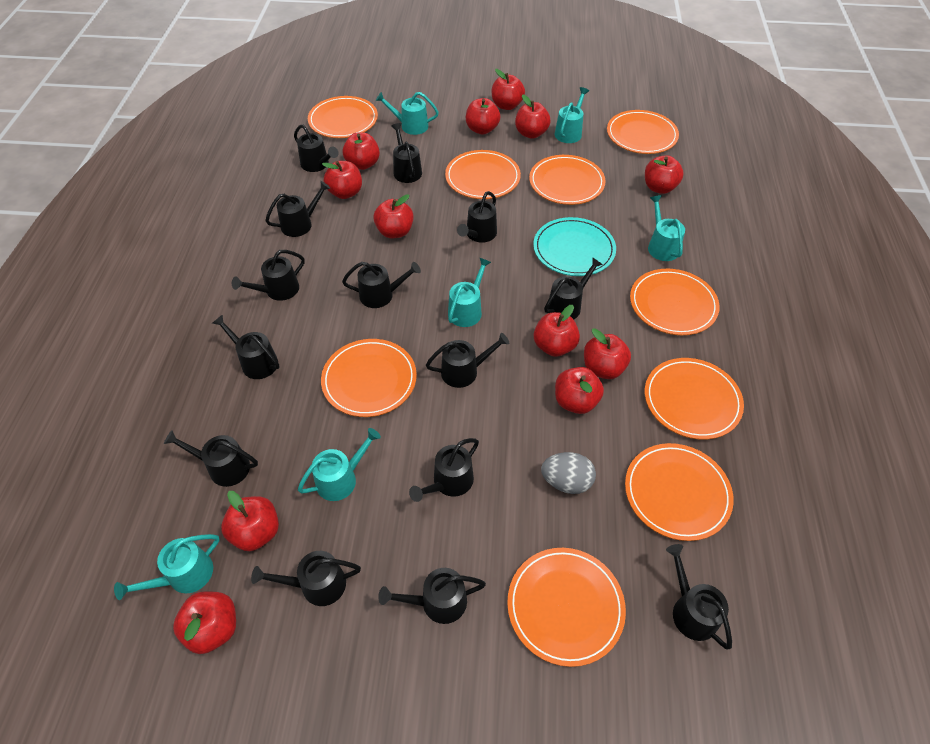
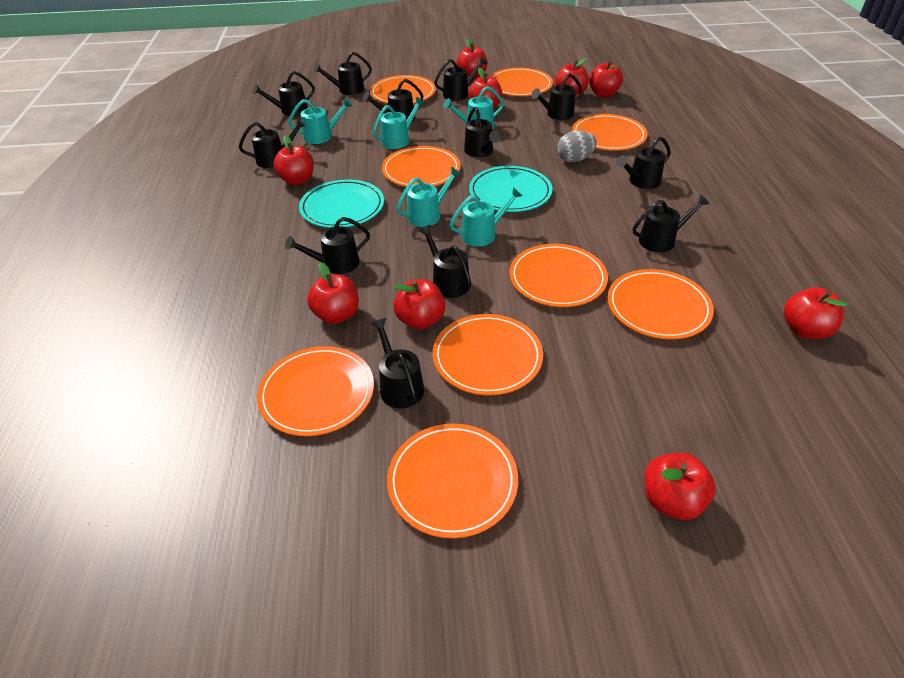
black watering can: [164,430,258,487] [212,314,279,379] [232,250,305,301] [251,551,361,606] [265,181,330,237] [294,124,338,172] [342,262,421,308] [378,568,486,624] [391,123,422,183] [409,438,479,502] [426,333,509,388] [457,191,497,243] [544,257,603,319] [666,544,732,649] = 14 -> [239,118,306,168] [252,71,315,116] [285,217,370,274] [314,52,372,95] [363,79,424,122] [371,318,424,409] [419,225,472,298] [434,56,487,101] [464,107,500,157] [531,74,582,120] [616,137,671,189] [633,194,709,252] = 12
red apple: [173,591,236,654] [221,491,279,551] [322,161,362,199] [343,132,380,170] [373,194,414,238] [466,98,500,134] [492,69,525,110] [515,94,551,139] [534,305,580,357] [555,367,604,414] [584,328,631,379] [645,155,684,194] = 12 -> [273,135,314,185] [307,262,359,324] [393,279,446,329] [456,39,487,79] [468,67,502,109] [555,58,588,97] [589,61,623,97] [645,452,716,520] [784,287,848,339] = 9
turquoise plate: [533,217,616,276] = 1 -> [299,179,384,228] [469,166,552,212] = 2
turquoise watering can: [114,534,220,600] [298,428,381,501] [376,92,439,135] [448,258,491,327] [555,87,589,143] [648,195,685,261] = 6 -> [288,98,352,144] [373,97,425,149] [397,167,461,227] [443,86,504,129] [449,187,522,246] = 5

